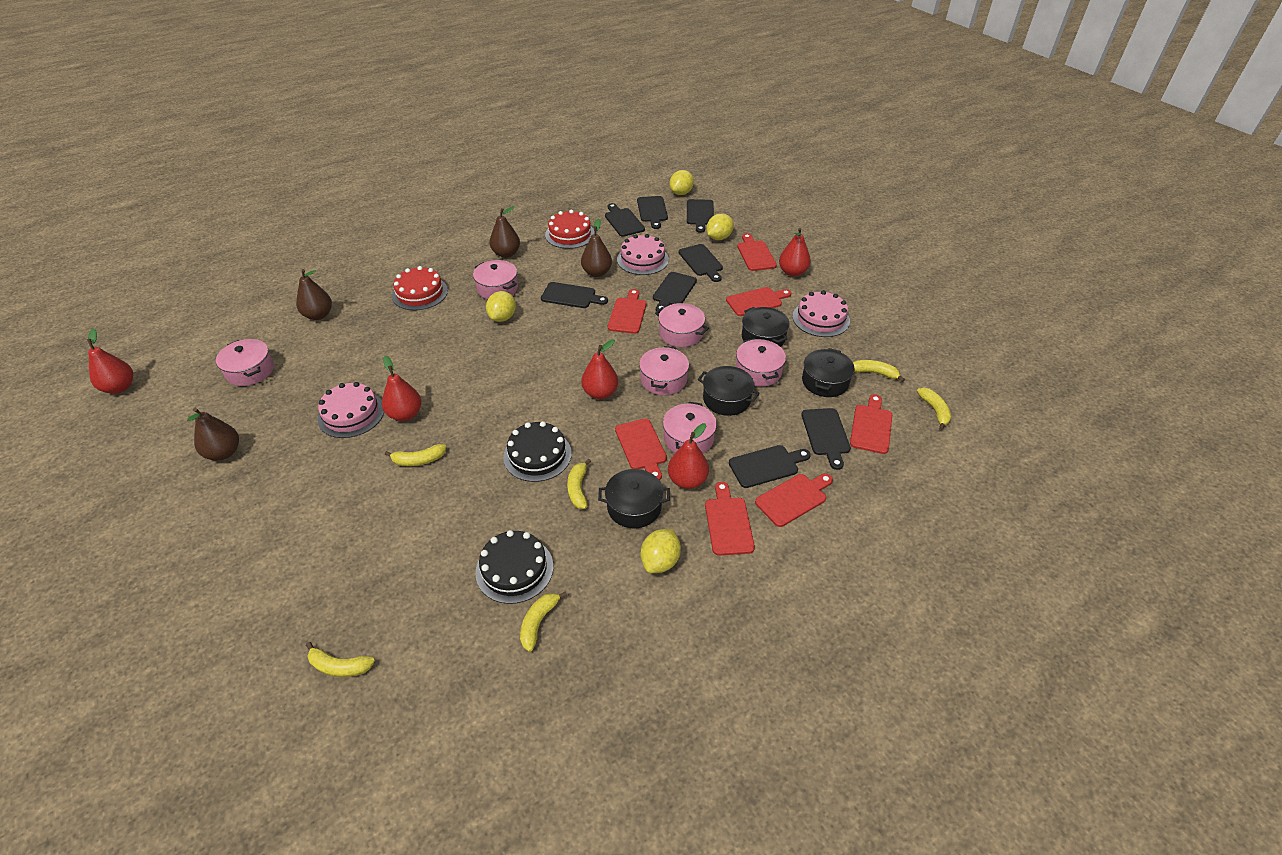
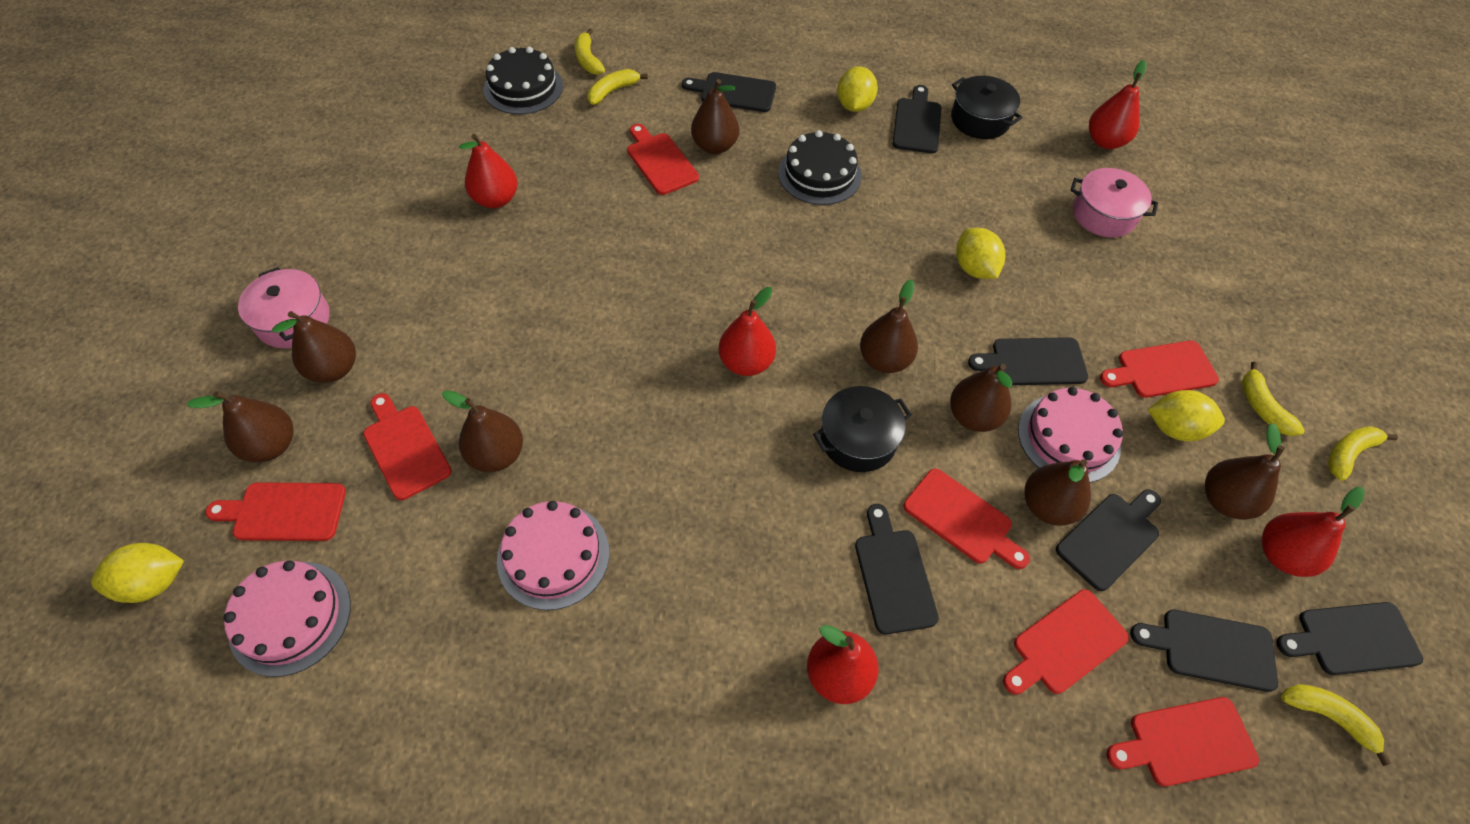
black cutting board: [541,282,608,308] [605,203,645,237] [637,196,668,229] [653,272,697,313] [679,244,723,282] [687,199,714,233] [729,445,811,488] [801,408,851,470] = 8 -> [682,72,776,112] [855,504,939,635] [892,85,941,153] [968,337,1088,385] [1056,489,1161,591] [1130,610,1278,692] [1276,602,1423,675] = 7
black pot: [598,469,670,528] [698,366,760,416] [742,307,790,347] [802,348,855,397] = 4 -> [813,386,912,472] [951,76,1023,139] = 2
brown pear: [187,408,239,461] [296,269,332,320] [490,206,520,258] [581,219,612,277] = 4 -> [186,391,293,463] [272,311,356,383] [442,390,523,472] [691,79,739,154] [860,279,918,373] [950,364,1012,432] [1024,459,1091,526] [1205,423,1285,520] = 8
pink pot: [216,339,274,386] [473,260,518,299] [639,346,689,395] [655,303,709,347] [663,402,717,453] [736,338,786,387] = 6 -> [238,267,330,348] [1070,168,1158,238] = 2
red cake: [392,266,448,310] [545,210,594,249] = 2 -> none = 0
yellow banana: [306,642,375,677] [385,444,446,466] [520,591,567,652] [567,459,591,509] [853,360,905,382] [917,388,951,430] = 6 -> [575,28,605,75] [587,69,648,105] [1242,362,1305,436] [1281,684,1391,766] [1328,426,1398,481] = 5

